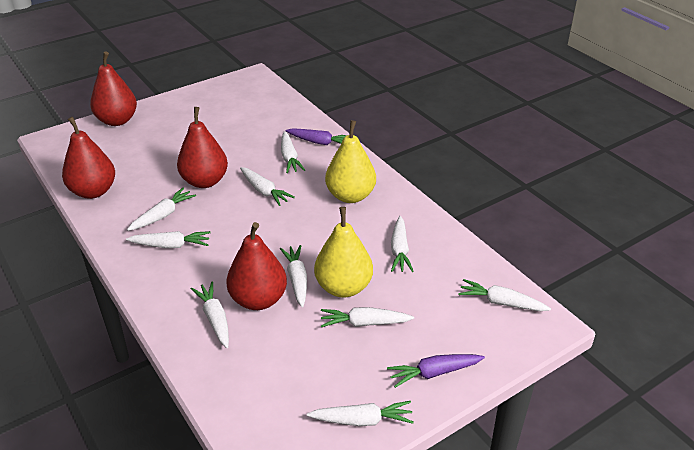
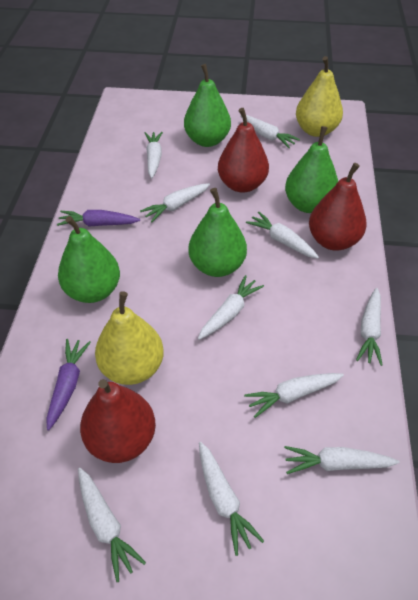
green pear: none = 0 -> [58,216,120,303] [184,64,231,147] [188,188,247,277] [285,126,338,213] = 4
red pear: [62,117,115,199] [90,52,137,126] [177,107,228,188] [226,222,287,310] = 4 -> [80,379,156,463] [218,108,269,193] [309,163,367,251] = 3

